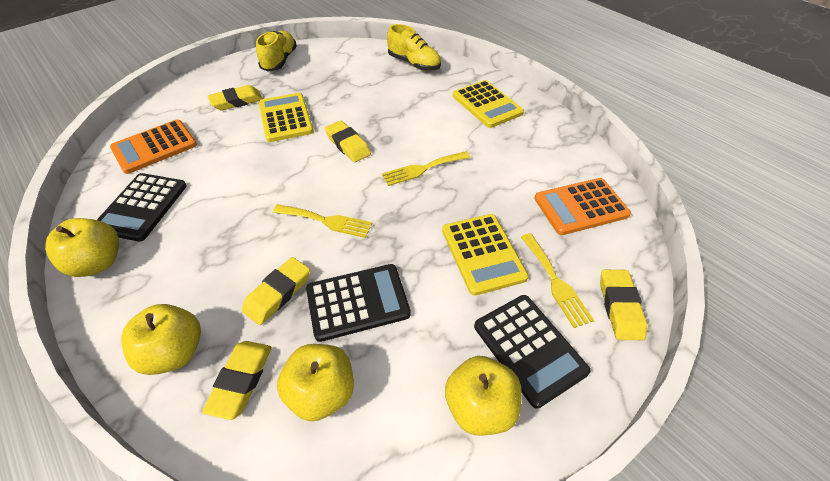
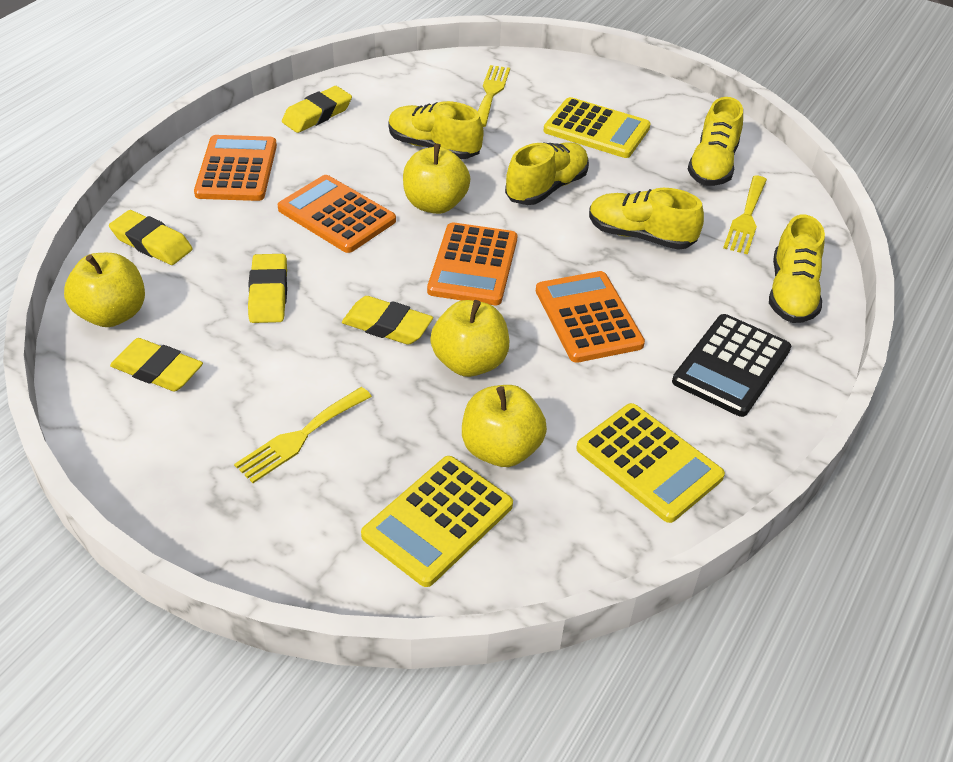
black calculator: [97,173,187,242] [306,264,411,342] [474,295,591,409] = 3 -> [672,314,791,417] = 1
orange calculator: [110,119,197,174] [534,178,631,235] = 2 -> [194,135,277,201] [278,175,396,253] [427,222,517,305] [536,271,645,363] = 4
yellow shoe: [256,31,297,71] [387,24,441,71] = 2 -> [388,101,483,159] [505,142,589,205] [589,188,704,250] [687,97,743,186] [769,215,825,323] = 5

